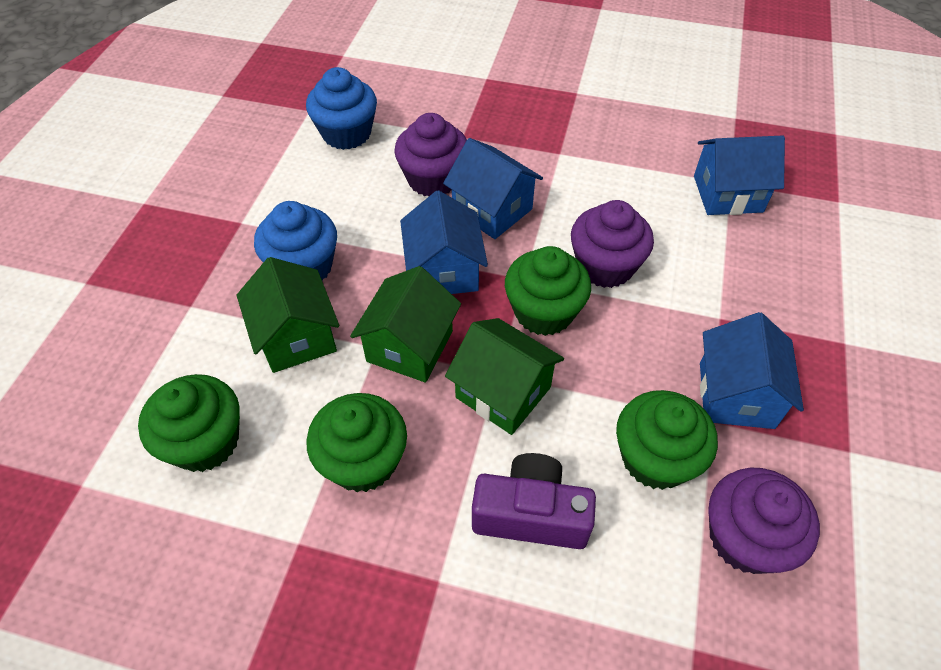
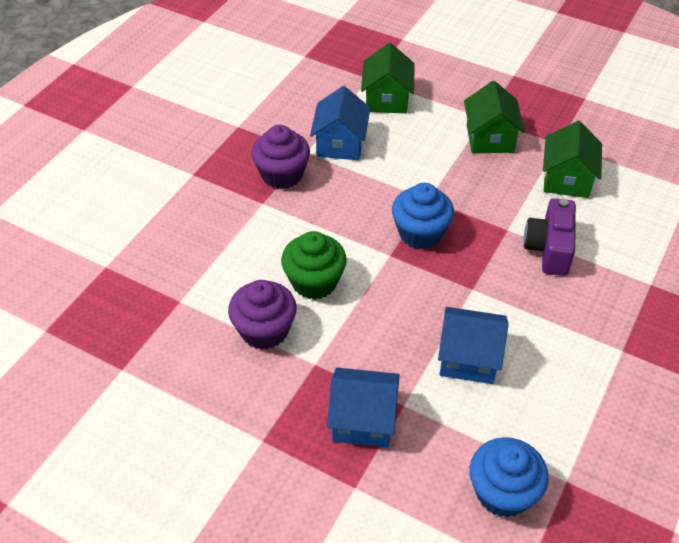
blue house: [400,190,488,294] [443,138,543,239] [694,136,785,215] [700,312,804,429] = 4 -> [310,86,370,160] [327,368,400,447] [438,307,509,384] = 3
green cupcake: [138,374,240,472] [306,393,407,492] [505,246,591,336] [616,390,718,490] = 4 -> [281,231,347,300] = 1
purple cupcake: [394,113,467,196] [571,200,654,288] [709,468,820,574] = 3 -> [228,280,297,350] [251,125,310,189] = 2

